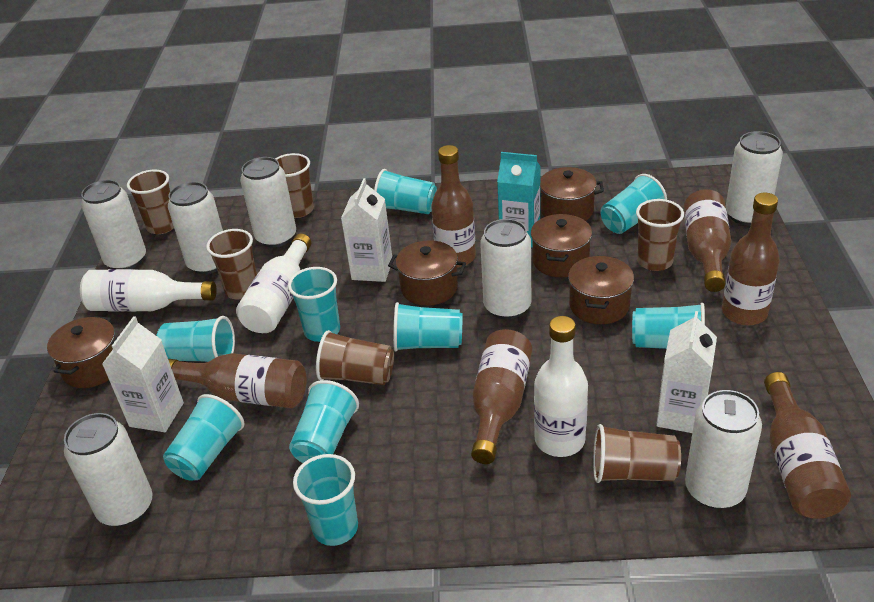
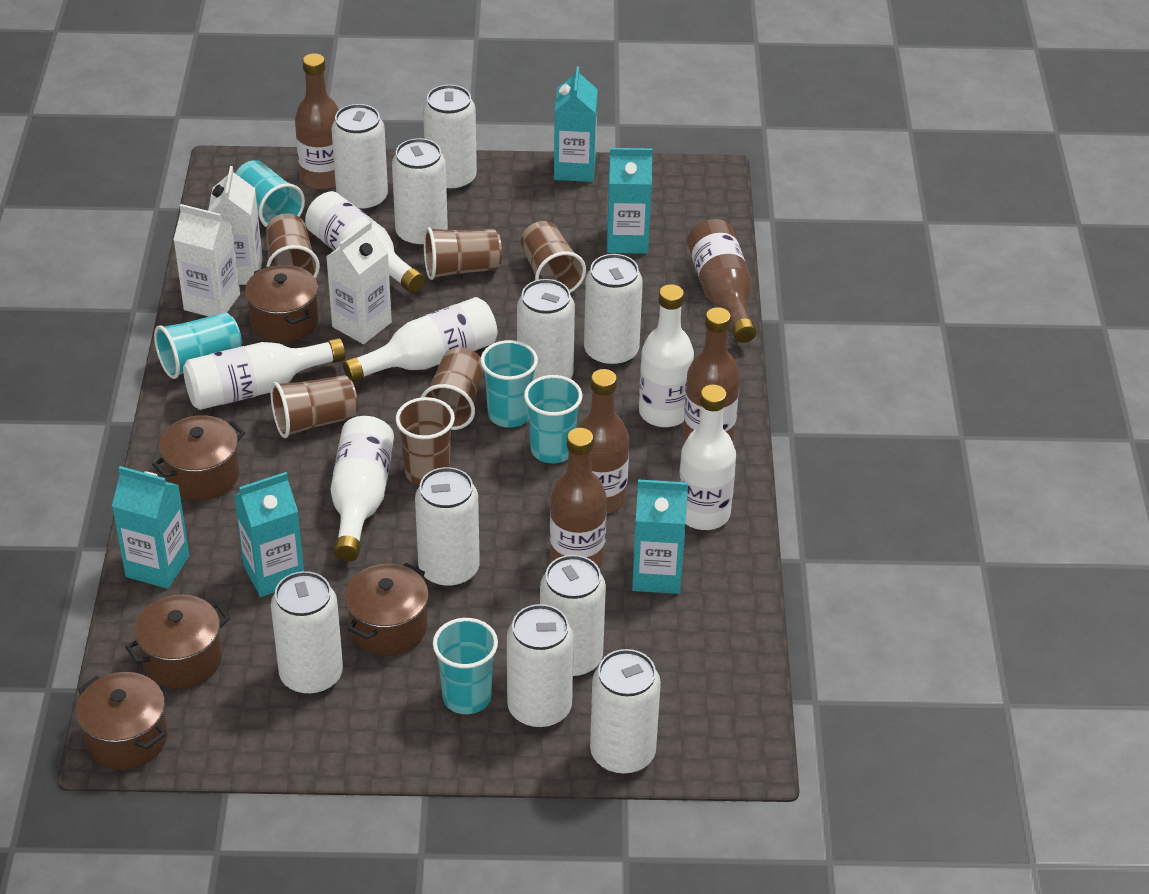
brown bottle: [168,353,306,408] [431,145,476,268] [471,329,532,464] [684,189,731,292] [722,193,780,326] [764,372,851,519] = 6 -> [295,53,339,189] [550,428,607,567] [578,369,629,514] [683,307,740,441] [687,219,756,343] = 5
turquoise carton: [497,152,541,247] = 1 -> [112,466,189,589] [234,472,304,597] [554,67,598,182] [607,148,653,254] [632,480,688,594] = 5
turquoise cup: [156,316,235,362] [163,394,244,481] [288,267,340,342] [289,380,359,463] [293,454,358,546] [374,169,437,214] [393,302,463,352] [601,174,667,234] [632,303,705,349] = 9 -> [154,312,242,379] [235,160,305,227] [433,618,498,714] [480,340,538,428] [524,375,582,463] = 5
white bottle: [80,269,217,312] [236,233,311,333] [534,316,588,457] = 3 -> [183,338,345,410] [305,191,425,293] [331,416,394,562] [343,297,497,382] [639,284,694,427] [679,385,736,530] = 6
white can: [64,413,152,527] [81,180,146,269] [168,182,223,274] [240,157,296,248] [480,219,531,319] [685,390,762,509] [726,131,783,226] = 7 -> [271,571,343,695] [332,104,388,212] [392,138,448,247] [415,467,480,588] [423,85,477,192] [507,604,574,729] [517,279,575,380] [540,555,606,678] [584,254,643,367] [590,649,661,775] = 10

